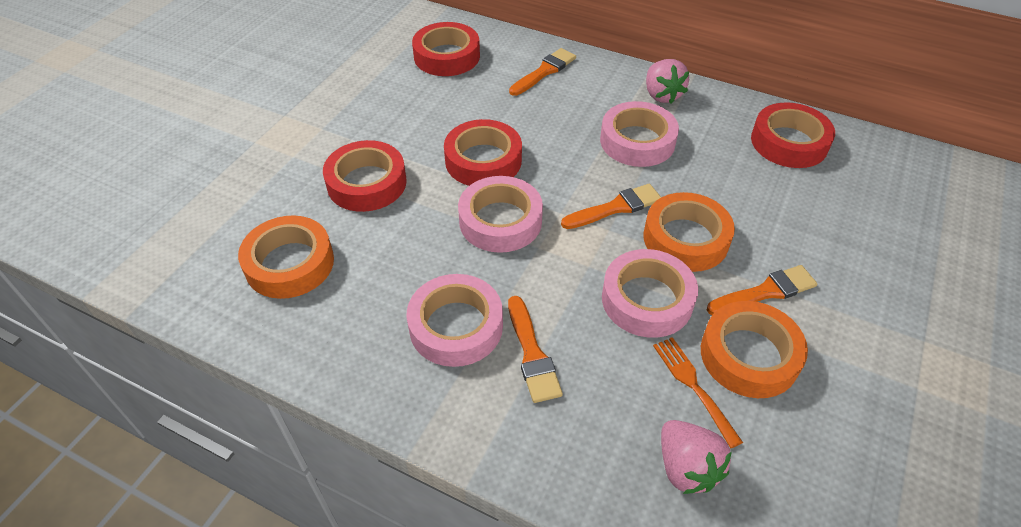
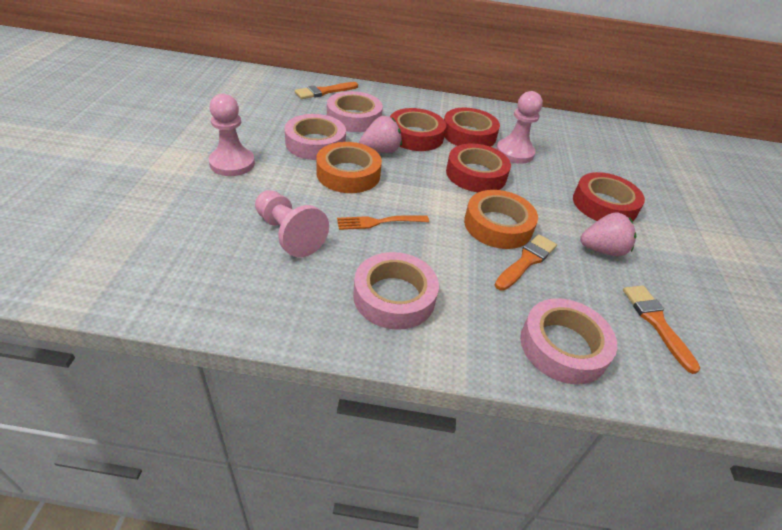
orange brush: [508,296,563,403] [509,48,576,96] [561,184,661,229] [707,265,817,315] = 4 -> [295,82,358,99] [495,234,557,291] [623,285,700,374] = 3
orange tape: [238,215,334,299] [643,192,735,272] [701,301,808,398] = 3 -> [316,142,382,193] [464,190,538,249] = 2
pink pawn: none = 0 -> [209,94,255,176] [255,190,329,257] [496,91,543,164] = 3

